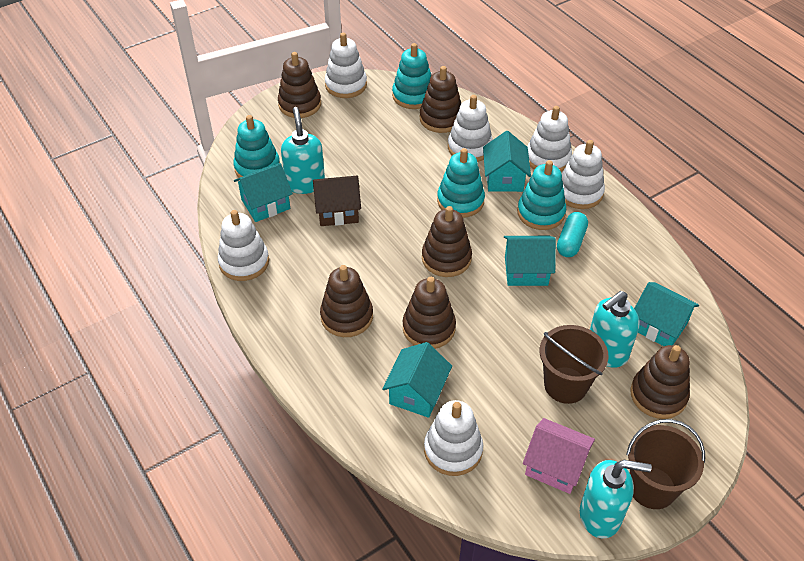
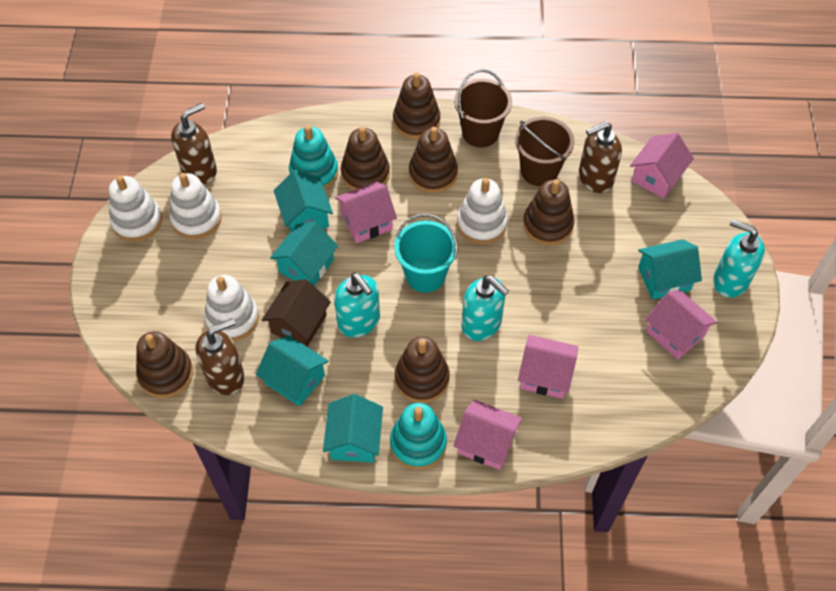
brown soap dispenser: none = 0 -> [171,103,217,184] [196,318,244,395] [579,122,622,193] = 3
pink house: [523,418,595,494] = 1 -> [335,182,397,243] [453,399,522,470] [518,335,578,399] [630,133,694,199] [645,290,717,360] = 5
turquoise bucket: none = 0 -> [394,214,458,293] = 1
turquoise capsule: [557,212,588,257] = 1 -> none = 0
turquoise stacking toy: [233,115,280,178] [392,43,431,109] [437,148,485,218] [517,160,566,230] = 4 -> [289,125,338,189] [390,403,447,470] = 2
white stacking toy: [218,210,269,281] [325,33,367,98] [424,400,483,476] [448,95,493,162] [527,106,572,172] [562,140,605,209] = 6 -> [109,176,162,242] [170,173,222,239] [204,275,259,341] [457,178,508,244] = 4

